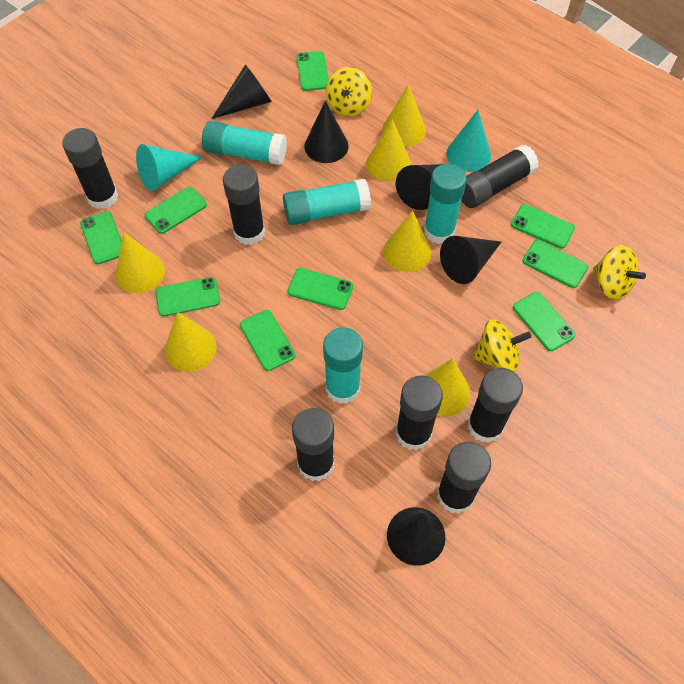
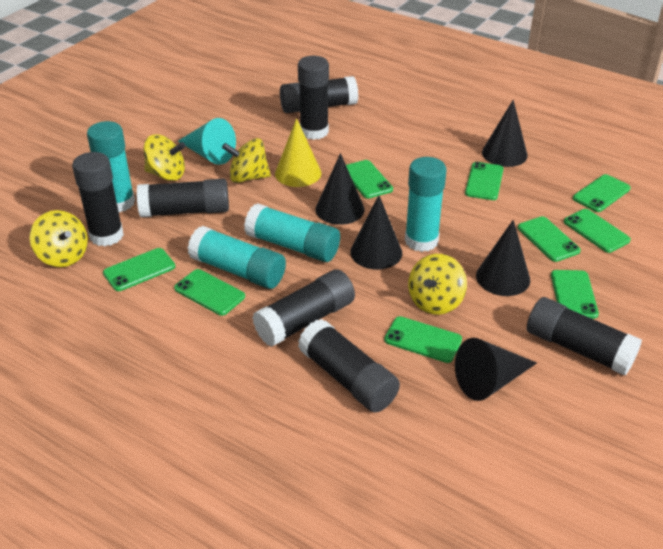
turquoise cone: [136,144,203,191] [446,110,491,172] = 2 -> [178,118,236,165] = 1
yellow cone: [116,233,165,294] [165,312,217,372] [366,119,411,181] [382,84,426,147] [383,211,431,272] [424,358,470,417] = 6 -> [275,118,321,187] = 1
yellow spinning top: [326,67,372,117] [473,320,531,372] [593,245,646,300] = 3 -> [30,210,88,267] [143,134,186,181] [222,138,271,183] [408,254,467,315] = 4

